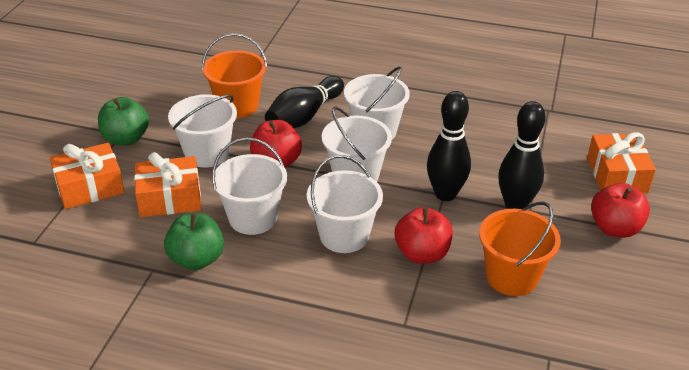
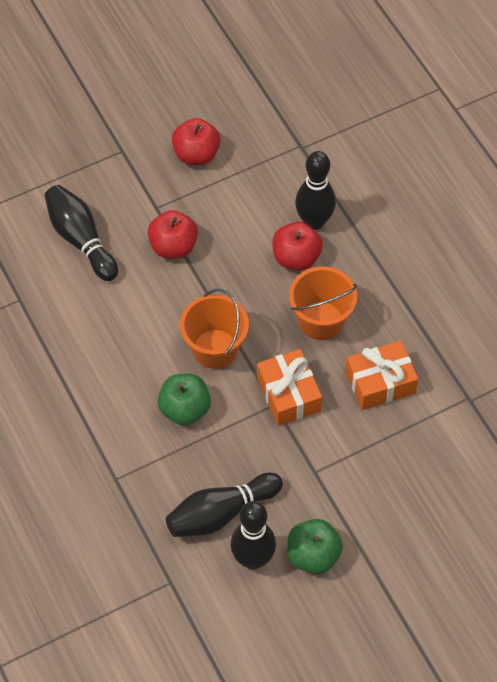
black bowling pin: [265,76,344,128] [427,91,471,201] [498,101,546,209] = 3 -> [45,185,118,281] [166,472,283,537] [231,501,276,569] [295,151,336,230] = 4
orange gift: [50,143,125,209] [134,152,201,217] [587,132,656,194] = 3 -> [257,349,322,426] [345,341,418,410] = 2
white bucket: [168,94,237,168] [212,138,287,235] [307,155,383,253] [322,107,392,182] [344,67,410,139] = 5 -> none = 0

